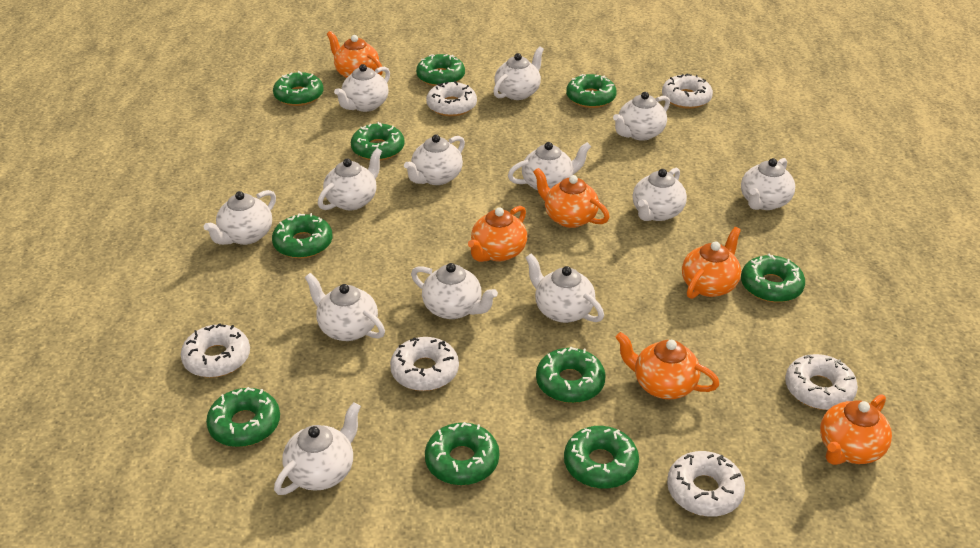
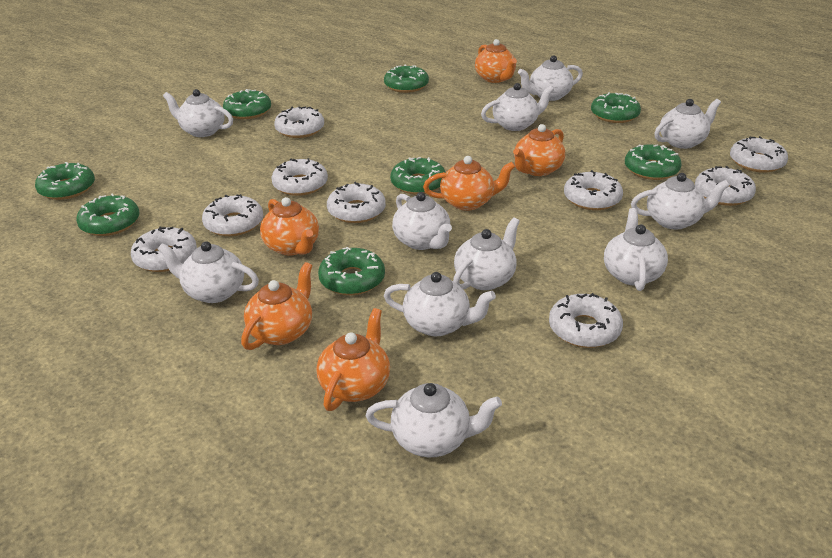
green donut: [206,387,280,447] [272,213,333,258] [273,71,324,106] [351,122,404,160] [416,54,465,86] [425,422,499,485] [536,347,606,403] [564,426,639,489] [566,74,617,108] [741,253,805,303] = 10 -> [35,162,95,200] [76,193,139,236] [223,89,271,119] [318,247,385,295] [384,65,429,93] [390,157,446,195] [591,92,641,123] [625,145,681,180] = 8
white donut: [181,323,250,378] [390,337,459,391] [426,81,477,116] [662,73,713,109] [667,451,745,517] [785,354,858,410] = 6 -> [131,227,197,272] [202,194,263,236] [271,158,328,196] [274,106,324,138] [327,182,386,223] [549,293,623,348] [564,170,623,210] [695,166,756,206] [730,136,788,173] = 9
white teapot: [204,190,276,245] [274,402,361,495] [305,273,385,341] [318,148,382,210] [334,64,390,112] [404,134,465,185] [411,263,498,319] [493,47,544,100] [508,142,591,191] [525,253,604,323] [613,92,670,141] [632,168,687,221] [741,158,795,210] = 13 -> [158,241,259,303] [163,89,233,137] [366,383,502,457] [384,272,496,336] [392,192,452,250] [453,218,520,290] [481,83,554,131] [518,55,583,101] [604,208,668,291] [631,173,730,230] [654,99,721,149] = 11

